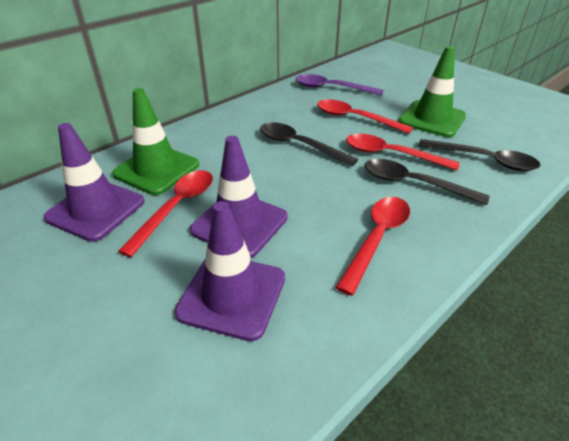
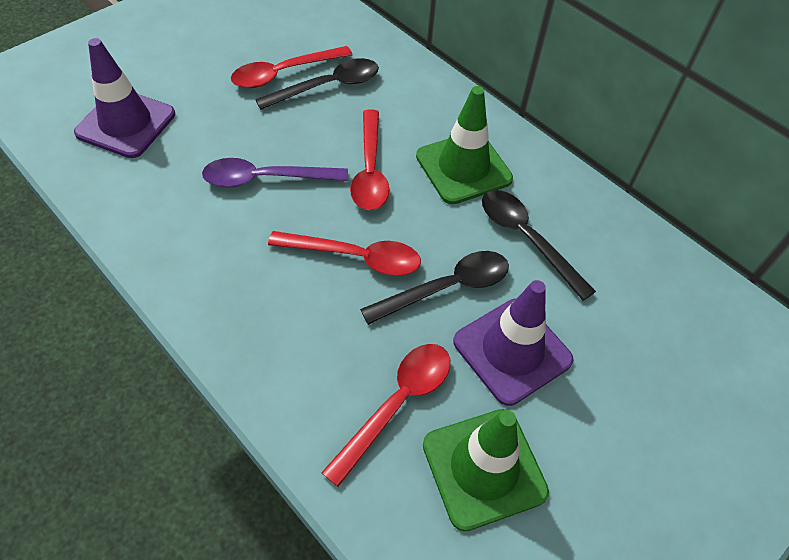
purple traffic cone: [43,123,144,242] [175,201,285,341] [190,136,288,258] = 3 -> [74,38,175,158] [453,280,573,406] = 2

